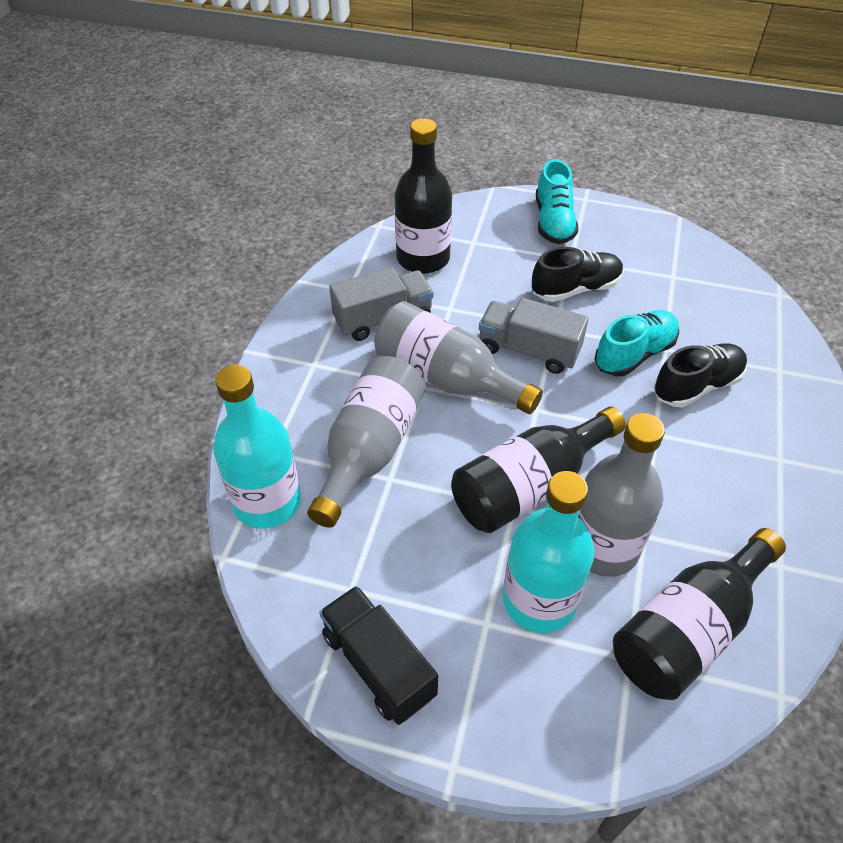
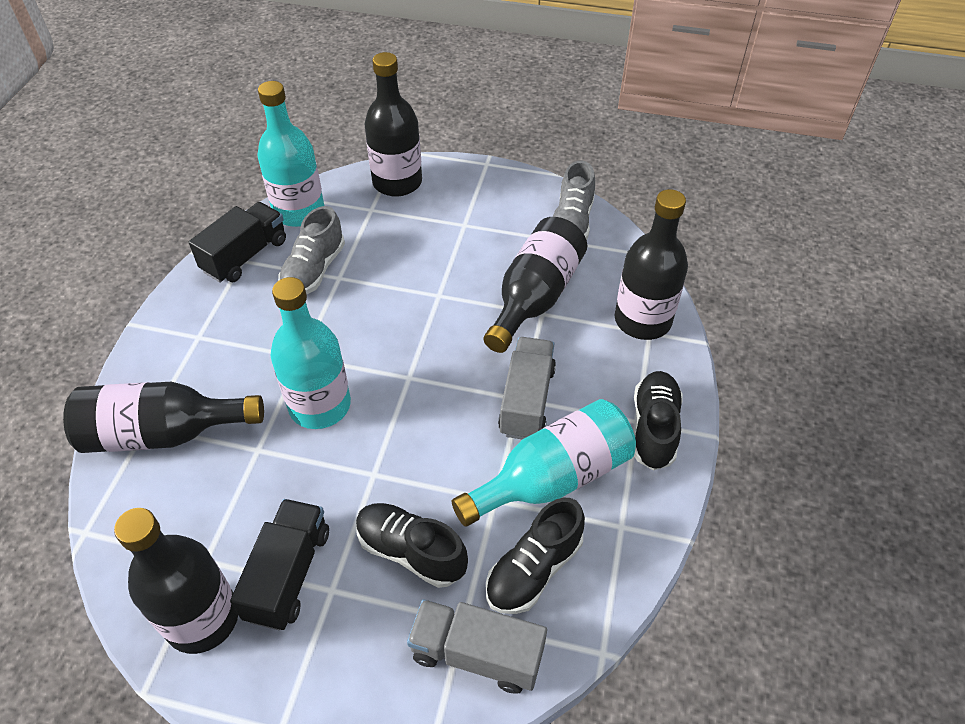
black bottle: [395,118,452,274] [451,407,626,533] [613,528,786,700] = 3 -> [63,382,264,453] [114,508,238,654] [364,52,422,197] [484,217,587,353] [615,189,688,340] = 5
black shoe: [532,247,623,302] [654,343,747,407] = 2 -> [356,503,468,588] [486,498,585,614] [634,371,683,470] = 3
black truck: [319,586,438,725] = 1 -> [189,202,286,283] [230,499,329,630] = 2
grey bottle: [307,356,425,528] [374,301,543,414] [578,413,665,577] = 3 -> none = 0
grey shoe: none = 0 -> [278,206,345,294] [553,161,595,240] = 2
turquoise bottle: [213,365,301,529] [502,471,594,633] = 2 -> [257,81,324,227] [271,277,351,429] [452,399,636,527] = 3
turquoise shoe: [536,159,579,244] [594,310,679,376] = 2 -> none = 0

